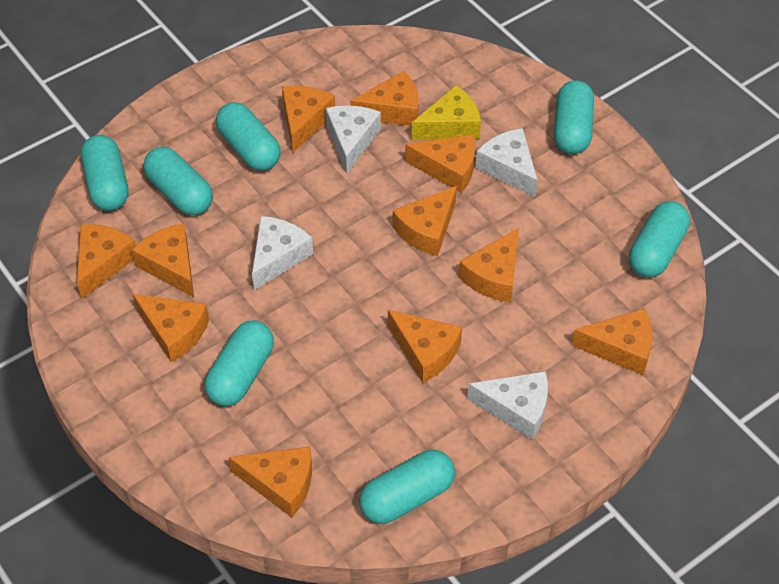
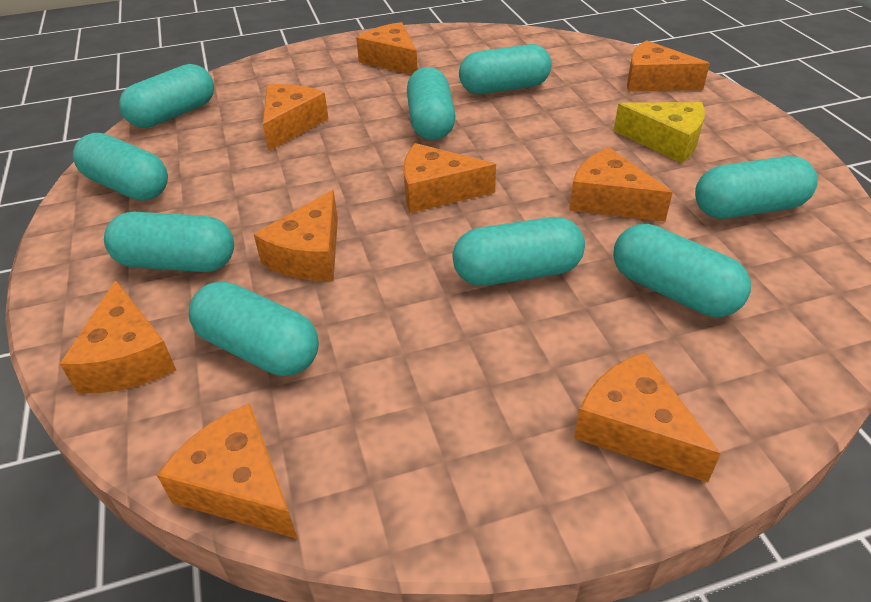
orange cheese: [77,224,136,299] [132,224,194,297] [133,294,209,363] [229,447,312,518] [282,86,335,153] [350,71,419,126] [388,310,462,383] [393,186,457,256] [405,134,475,193] [459,228,519,302] [572,308,652,375] = 11 -> [60,281,176,393] [157,403,298,539] [254,190,338,281] [263,84,329,151] [356,22,418,75] [403,143,496,213] [569,147,673,222] [574,352,721,482] [627,40,710,92] = 9
turquoise capsule: [81,135,128,211] [143,147,213,215] [205,320,274,406] [216,102,281,171] [359,450,455,524] [554,81,594,154] [629,201,690,277] = 7 -> [73,133,168,201] [104,212,234,272] [119,64,214,128] [189,281,319,376] [407,67,455,140] [453,217,585,286] [459,44,552,94] [613,224,751,317] [695,156,818,219] = 9
white cheese: [252,216,313,290] [326,106,381,174] [467,371,548,440] [475,128,538,197] = 4 -> none = 0

